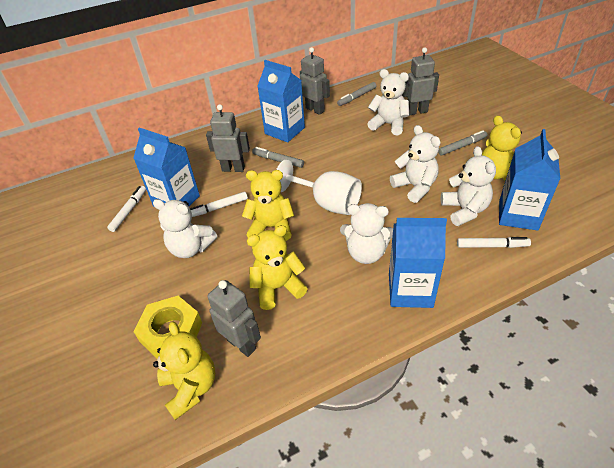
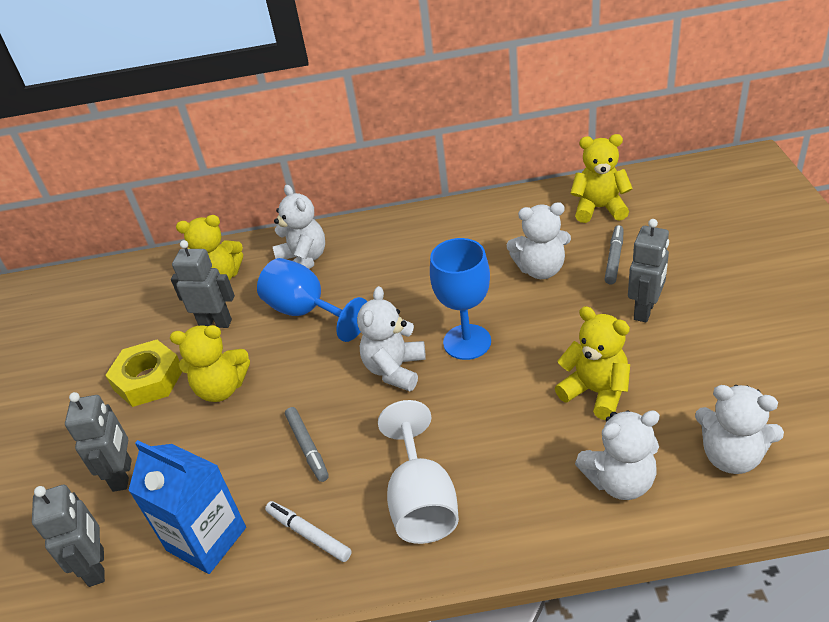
blue carton: [133,128,200,206] [257,60,305,142] [389,218,447,308] [499,129,561,231] = 4 -> [128,440,246,574] = 1
blue goblet: none = 0 -> [257,258,367,342] [430,238,491,360] = 2
grey marker: [252,147,304,168] [337,82,377,106] [438,130,488,156] = 3 -> [285,407,329,482] [605,225,624,284] = 2
white marker: [107,186,146,232] [190,192,248,217] [457,237,531,248] = 3 -> [265,501,352,562] = 1

